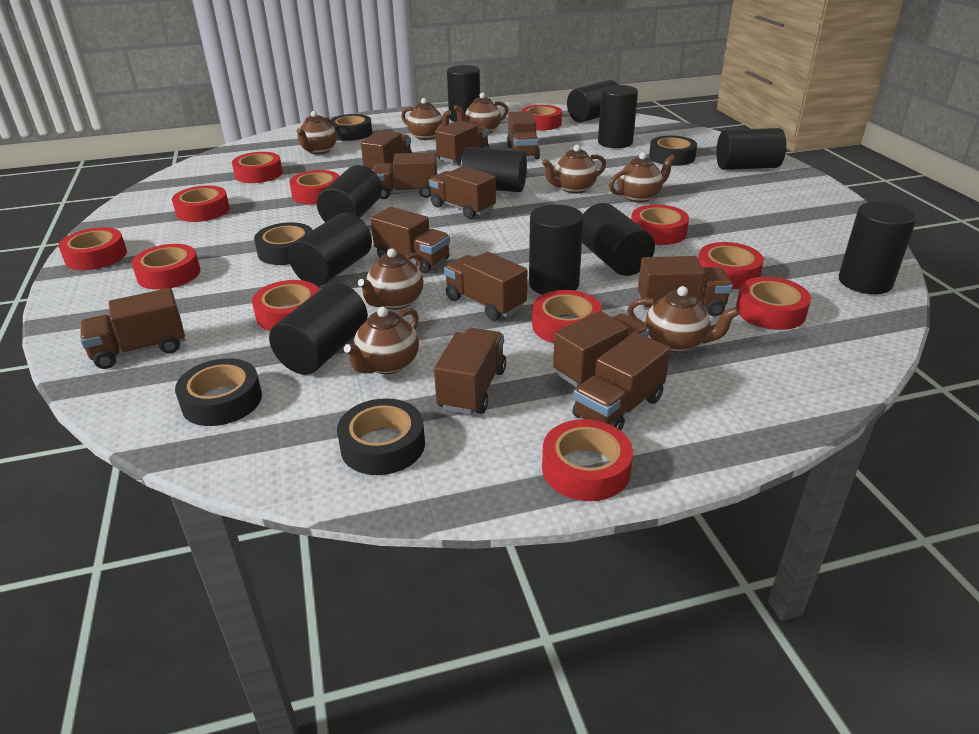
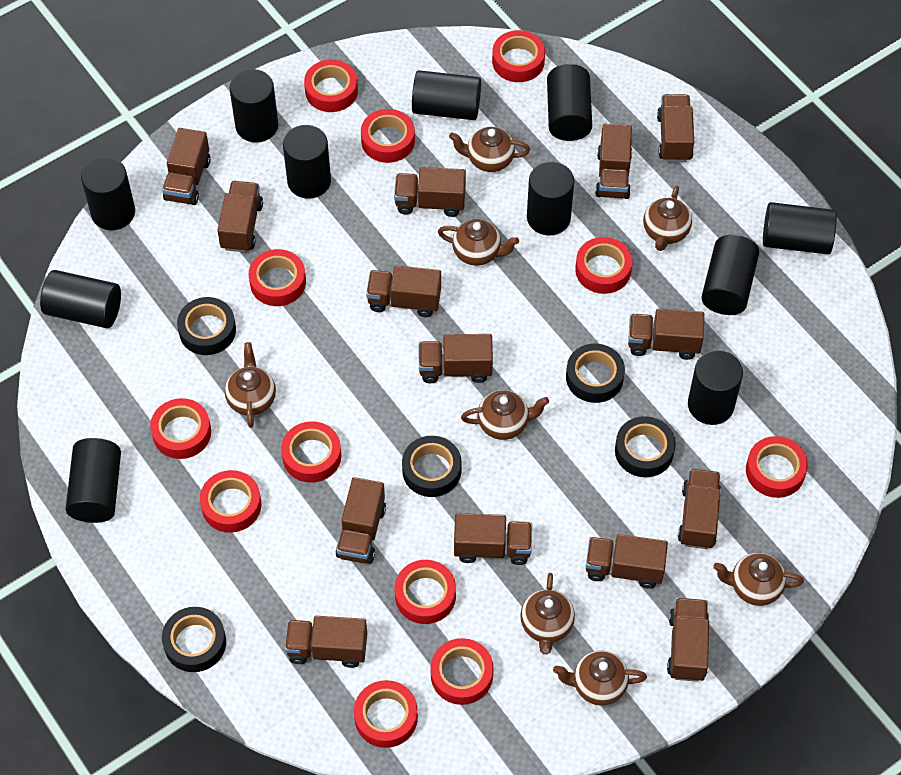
brown truck: [80,288,185,369] [361,130,412,170] [371,207,450,273] [373,152,437,199] [429,166,496,219] [434,328,506,415] [435,121,489,165] [444,252,527,321] [507,111,540,159] [553,311,649,388] [573,332,670,431] [638,256,733,316] = 12 -> [162,128,211,205] [217,181,263,252] [284,616,367,668] [336,477,386,564] [366,265,441,317] [394,167,466,217] [418,334,493,383] [454,513,532,565] [586,534,668,589] [595,124,632,199] [628,308,704,360] [657,94,694,162] [667,598,709,682] [678,468,721,549] = 14

